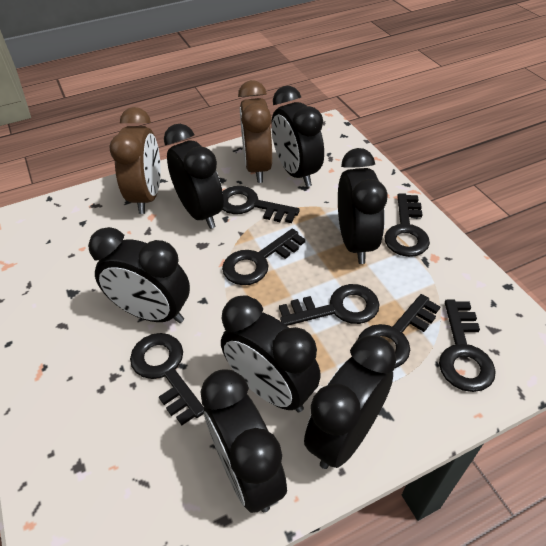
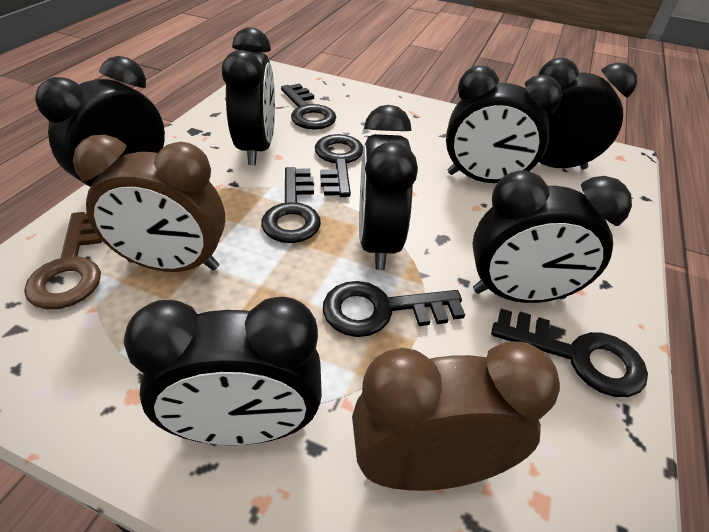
black key: [130,333,204,425] [222,186,300,223] [222,228,306,285] [279,284,380,326] [358,294,440,368] [384,193,430,257] [439,300,496,392] = 7 -> [261,167,321,243] [281,83,336,130] [315,134,363,197] [323,281,465,337] [491,309,648,397] = 5
brown key: none = 0 -> [24,212,102,309] = 1

